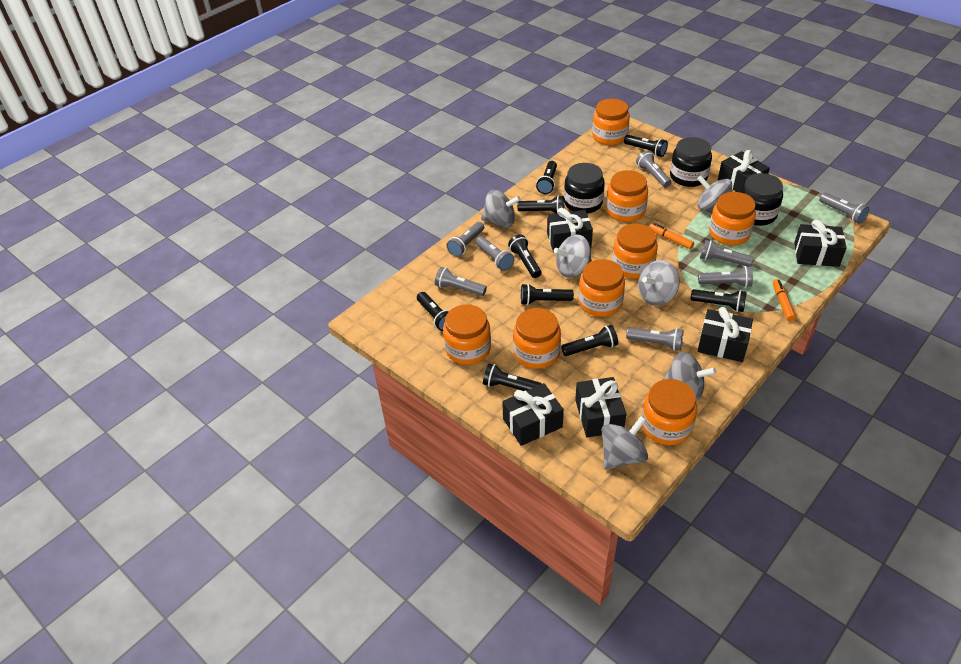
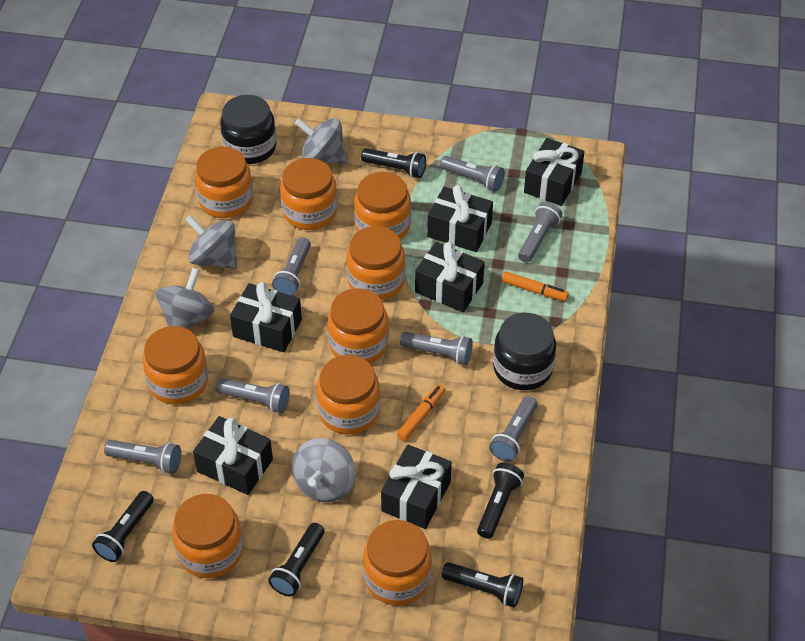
black flashlight: [417,292,450,331] [483,363,541,391] [508,235,541,278] [517,195,564,214] [521,284,574,305] [536,161,557,194] [561,325,618,356] [624,135,668,157] [691,289,747,312] = 9 -> [92,491,154,562] [268,523,324,596] [361,148,426,178] [442,562,523,608] [477,463,524,539] = 5
black jar: [564,163,605,214] [670,137,712,187] [741,173,783,226] = 3 -> [220,95,276,164] [493,313,556,390] = 2
grey flashlight: [435,267,487,296] [447,222,484,257] [476,236,514,271] [626,327,684,351] [636,151,671,188] [698,266,753,288] [700,240,754,267] [819,192,869,224] = 8 -> [104,440,181,474] [216,378,290,413] [272,237,311,296] [400,332,473,365] [440,156,505,192] [489,396,537,462] [518,202,562,263] = 7
grey spinning top: [481,190,521,228] [554,234,592,278] [601,416,648,470] [638,260,680,306] [663,352,717,401] [697,176,732,211] = 6 -> [156,268,214,329] [186,215,237,269] [292,438,356,502] [295,118,348,163] = 4
orange jar: [443,304,491,365] [513,308,561,369] [578,259,625,317] [592,99,630,145] [606,170,648,222] [612,224,658,279] [642,379,697,445] [709,192,756,245] = 8 -> [143,326,208,404] [172,494,243,578] [195,147,253,218] [280,158,337,230] [317,355,380,434] [327,288,389,363] [346,226,405,300] [354,172,411,239] [363,520,432,605] = 9

